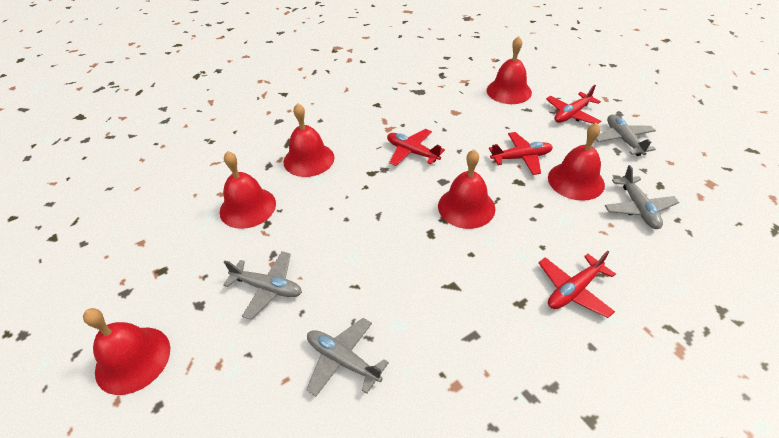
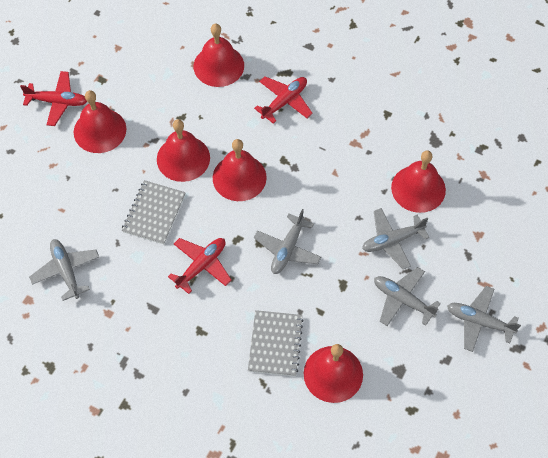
grey notebook: none = 0 -> [122,180,186,244] [248,310,304,376] = 2
grey plane: [223,251,302,320] [306,318,389,397] [596,115,656,156] [605,165,679,229] = 4 -> [29,239,99,301] [254,209,321,274] [362,208,430,269] [374,267,441,326] [447,286,521,352] = 5
red plane: [387,129,445,166] [489,132,553,175] [539,251,615,318] [546,85,601,124] = 4 -> [20,71,87,126] [168,238,232,294] [254,77,313,124] = 3

